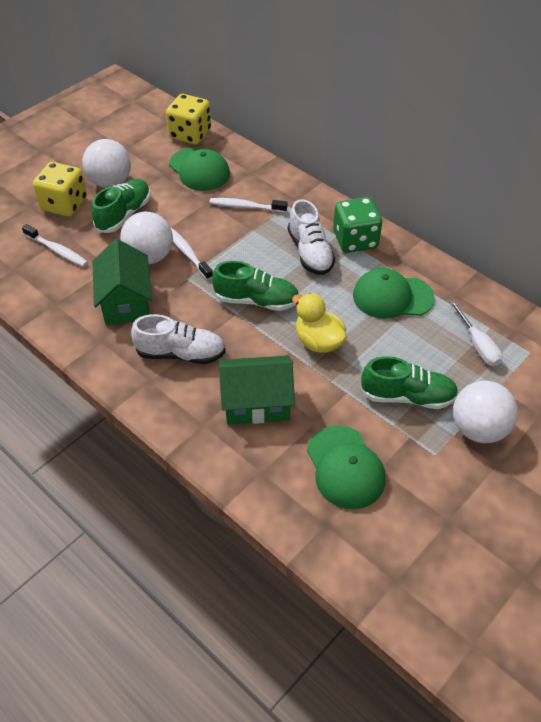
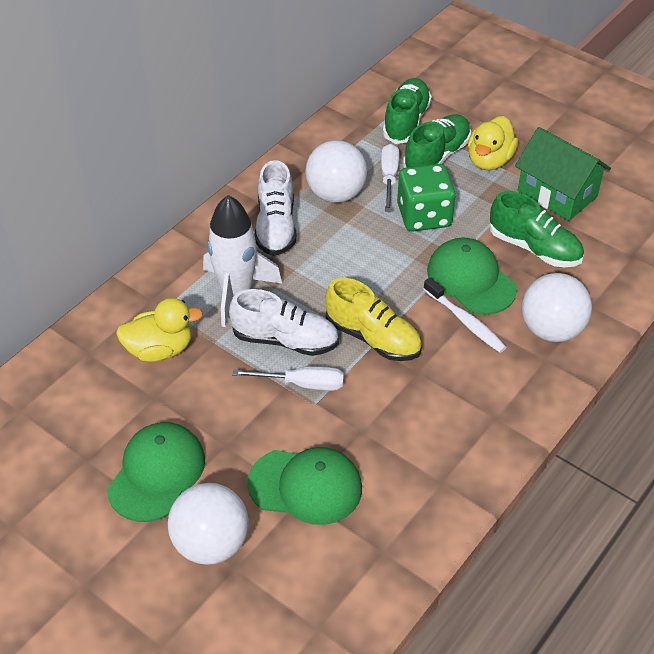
green house: [92,239,152,325] [219,355,295,425] = 2 -> [515,127,611,221] = 1
white rocket: none = 0 -> [203,195,282,327] = 1
white screwdriver: [449,300,502,366] = 1 -> [232,366,344,391] [381,144,399,212] = 2
white toothbrush: [22,224,88,267] [171,228,213,280] [209,198,288,213] = 3 -> [424,277,507,353] = 1
yellow dice: [33,162,87,217] [166,94,211,145] = 2 -> none = 0
yellow duck: [292,293,347,353] = 1 -> [116,298,203,362] [468,116,518,170] = 2
yellow shoe: none = 0 -> [325,278,422,361] = 1

